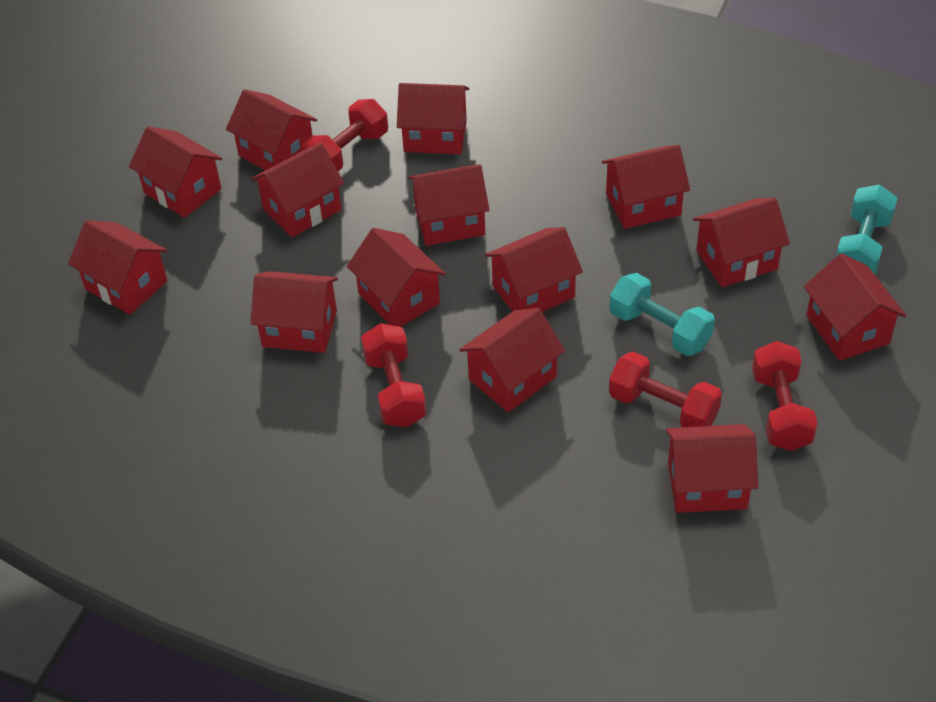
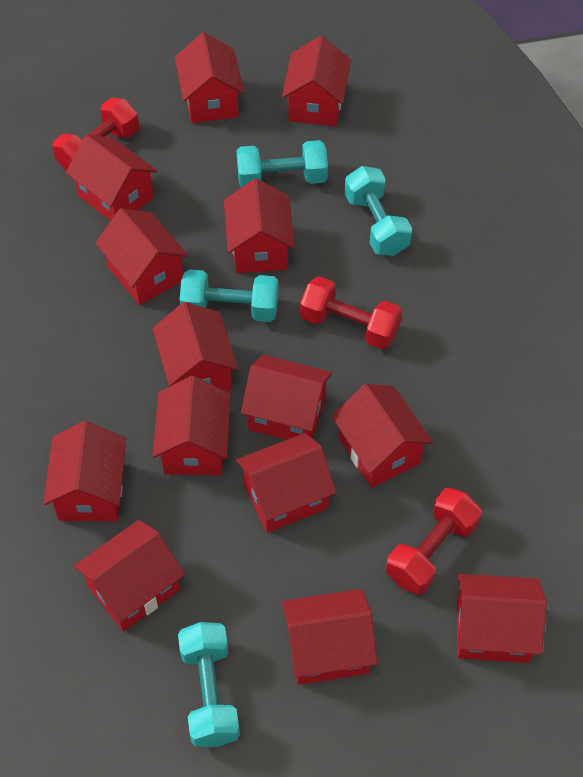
red dumbbell: [302,99,388,171] [361,323,426,427] [609,352,722,427] [752,341,818,451] = 4 -> [52,98,139,171] [300,276,402,349] [386,488,482,595] = 3
turquoise dumbbell: [609,273,715,356] [836,185,898,275] = 2 -> [178,622,240,747] [180,269,279,322] [236,140,328,187] [344,166,412,256] = 4

